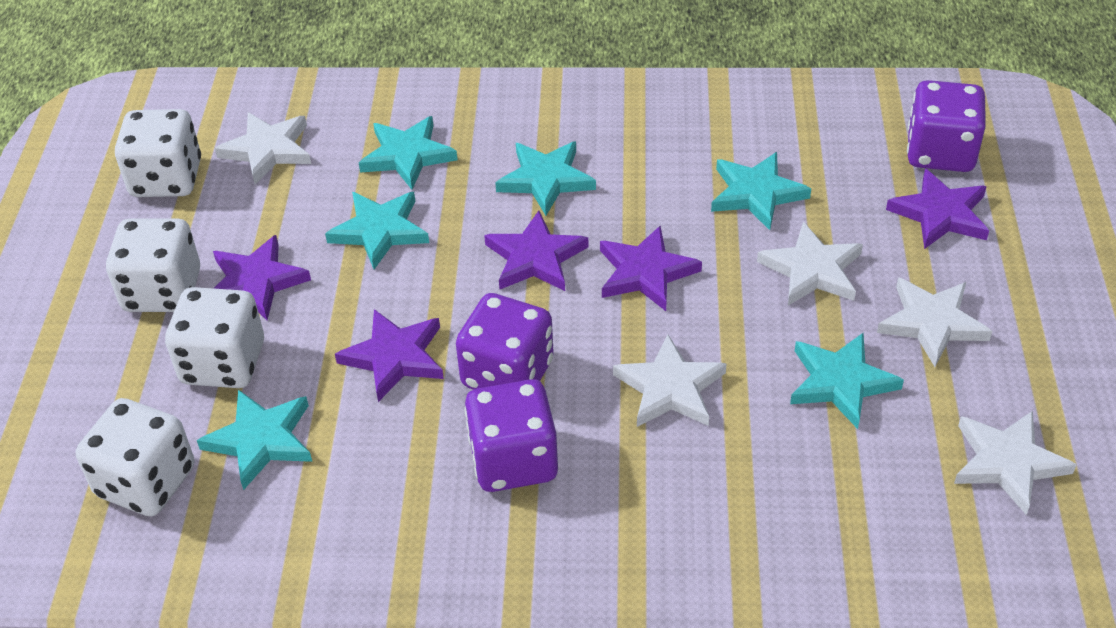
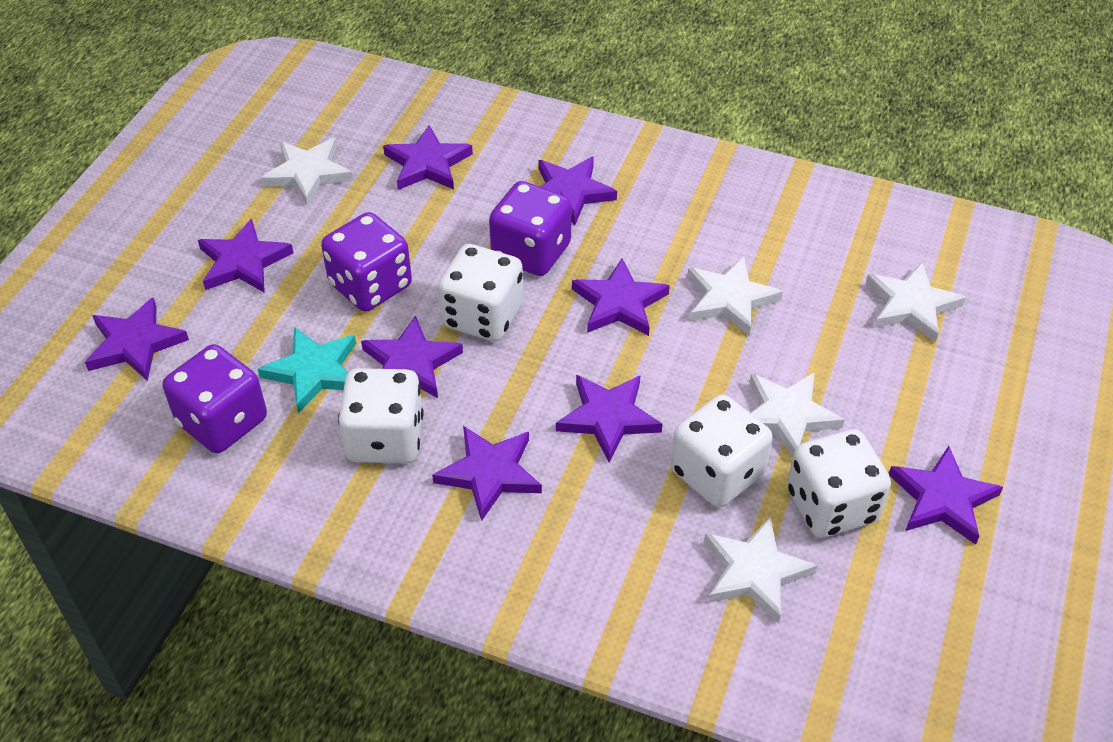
purple star: [213,235,311,320] [335,309,444,402] [484,211,589,291] [600,225,702,311] [886,169,989,249] = 5 -> [85,297,189,381] [198,219,294,293] [361,315,463,398] [383,125,473,190] [432,426,542,521] [538,157,617,226] [556,375,663,462] [572,258,670,336] [889,446,1003,545] = 9
turquoise star: [197,390,312,490] [325,192,429,269] [359,116,458,190] [495,141,596,216] [711,152,811,230] [790,333,904,429] = 6 -> [258,327,356,413] = 1

